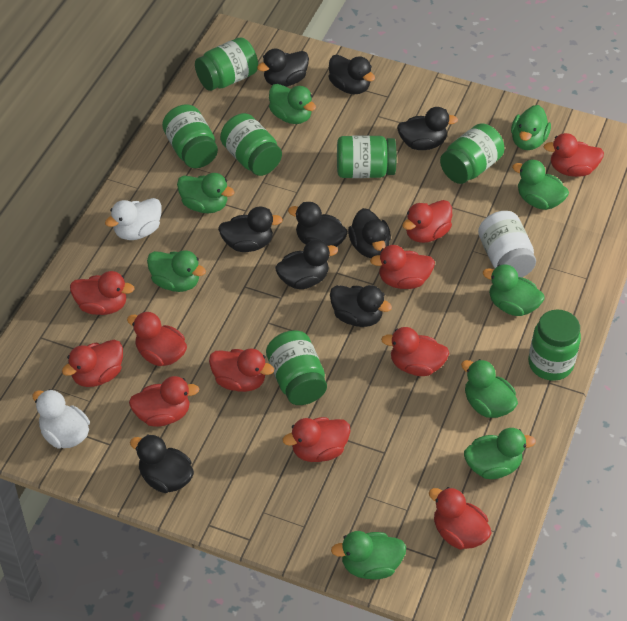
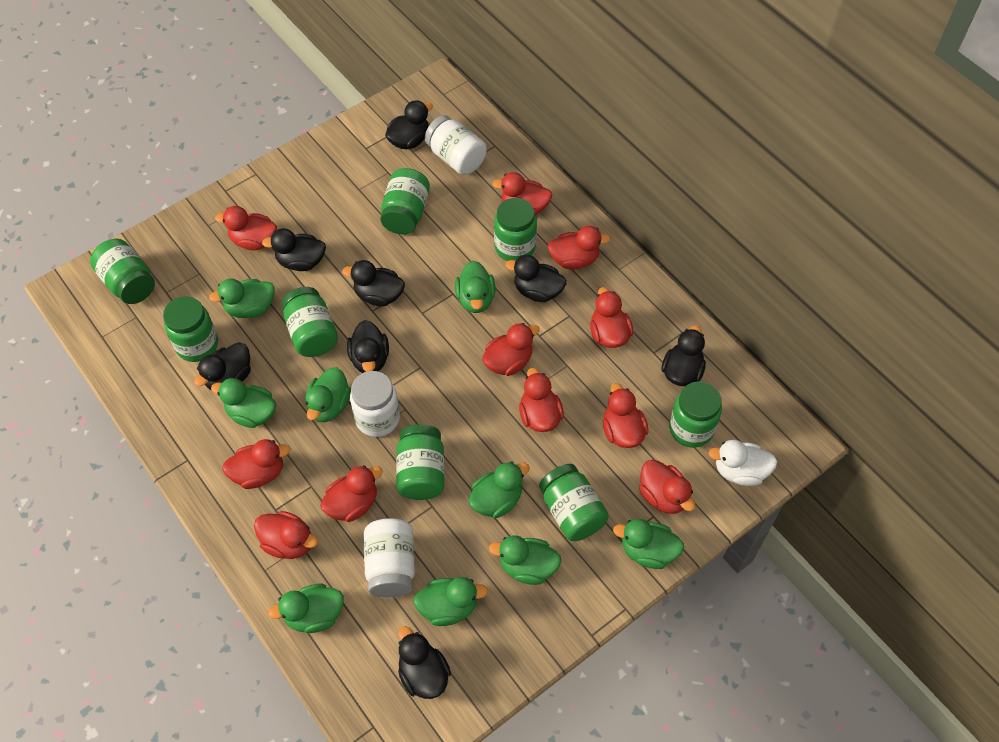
black duck: [130,434,194,493] [218,206,283,252] [257,48,309,87] [275,240,338,289] [288,202,348,247] [329,55,375,94] [330,285,392,327] [348,208,391,258] [397,107,458,150] = 9 -> [194,342,251,390] [262,228,326,271] [342,260,405,306] [347,320,389,373] [385,100,433,149] [398,626,451,699] [505,255,566,302] [662,325,706,386] = 8
green jar: [162,104,218,168] [195,37,258,91] [220,113,282,176] [266,330,327,405] [337,135,396,178] [440,123,504,184] [528,310,581,381] = 7 -> [90,239,155,304] [163,296,218,362] [282,287,338,357] [380,168,430,234] [396,424,444,500] [494,198,537,261] [539,464,609,541] [669,381,722,448] = 8
white duck: [32,389,90,448] [105,198,162,240] = 2 -> [708,440,777,486] = 1
white jar: [478,211,536,277] = 1 -> [350,371,400,437] [364,518,415,598] [425,115,487,175] = 3

